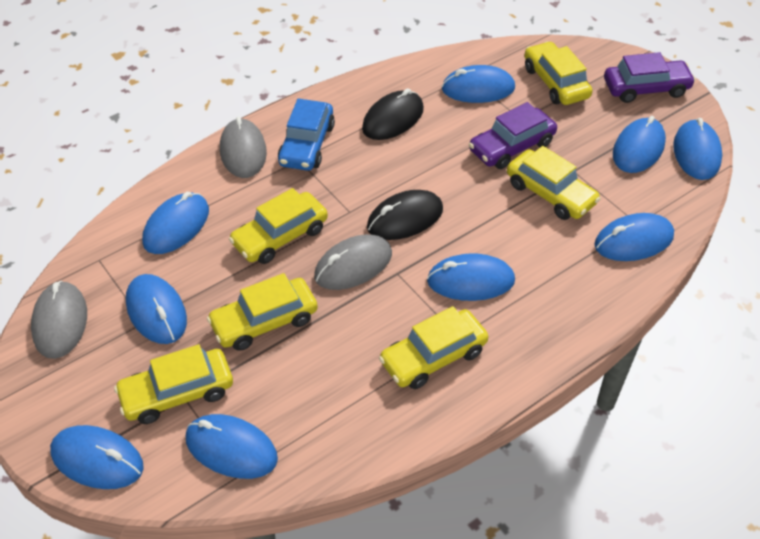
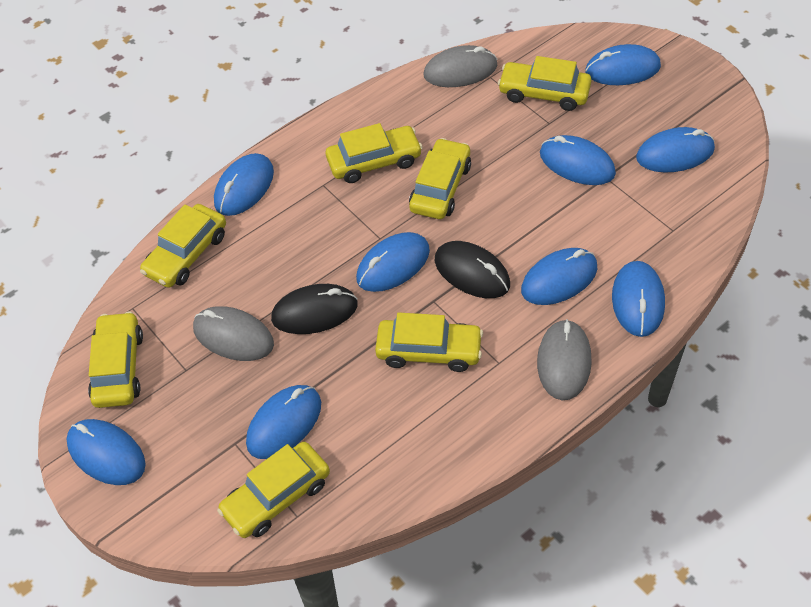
blue car: [278,99,335,171] = 1 -> none = 0
purple car: [469,102,557,169] [604,52,696,103] = 2 -> none = 0
yellow car: [114,344,233,424] [207,273,318,351] [229,188,328,264] [379,306,488,389] [507,146,601,220] [525,41,593,105] = 6 -> [88,311,143,408] [140,204,226,288] [217,442,330,538] [326,123,423,183] [375,312,483,372] [409,138,471,219] [498,56,592,111] = 7

